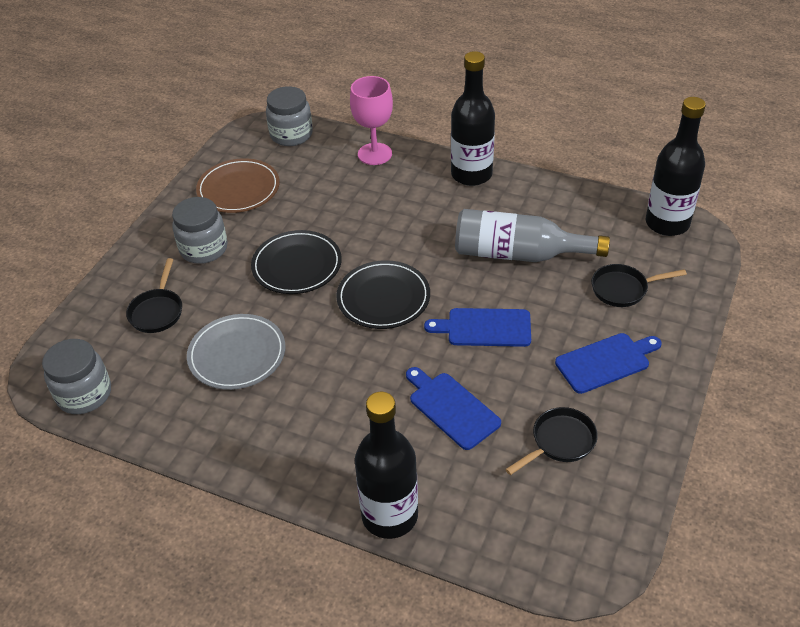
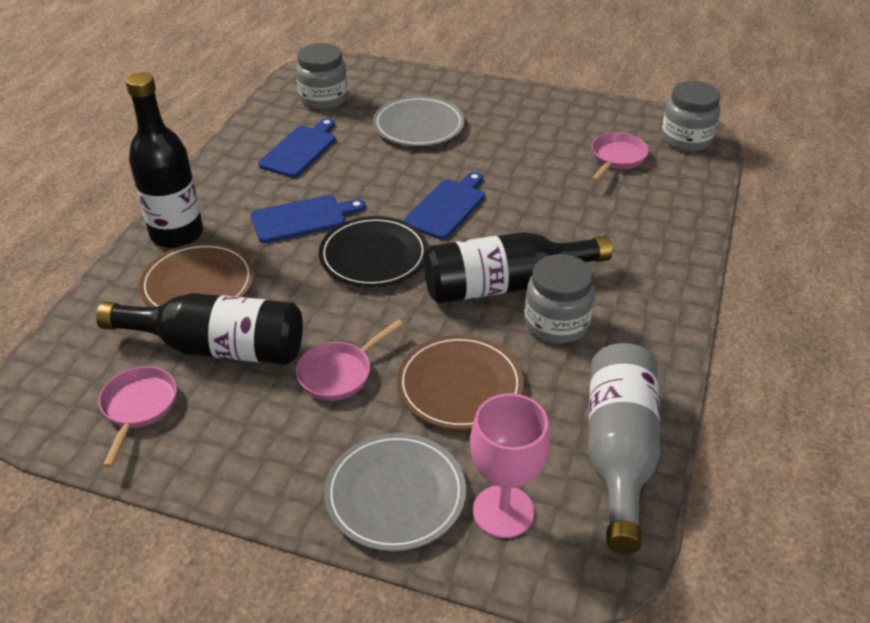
black pan: [126,258,182,333] [505,407,598,475] [591,264,687,307] = 3 -> none = 0
black plate: [251,230,342,294] [336,260,430,329] = 2 -> [319,216,428,287] = 1
brown plate: [196,158,280,213] = 1 -> [139,242,254,307] [397,335,524,430] = 2
grey plate: [187,314,285,390] = 1 -> [324,433,466,551] [373,96,465,146] = 2
pink pan: none = 0 -> [99,366,177,468] [296,320,404,401] [591,133,649,182] = 3

